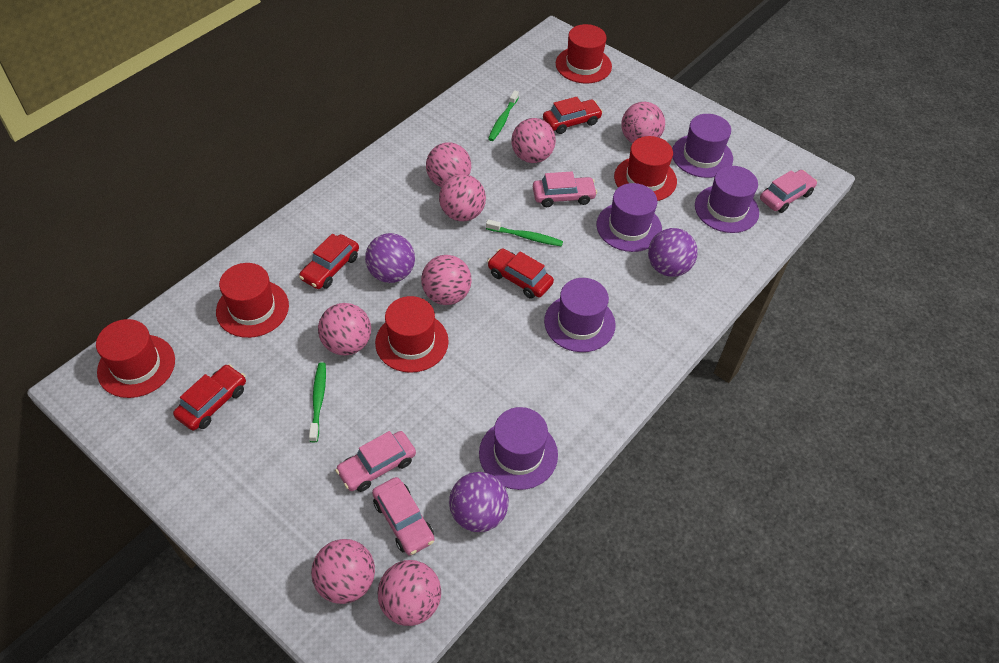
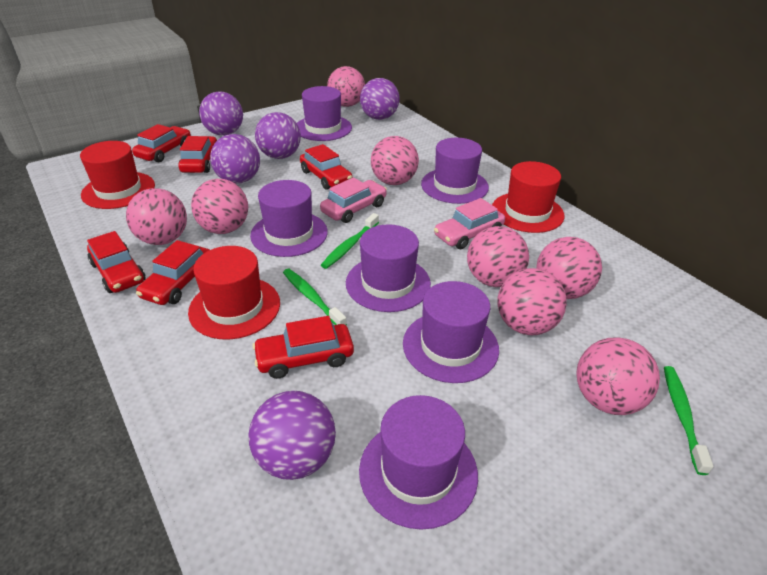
pink car: [335,431,416,492] [372,477,435,556] [533,172,597,207] [760,170,817,213] = 4 -> [320,177,387,223] [434,198,505,249] = 2
purple ball: [365,233,415,283] [449,472,509,532] [648,228,698,277] = 3 -> [199,91,243,136] [210,134,260,183] [248,391,336,480] [255,112,301,159] [360,78,400,120] = 5
purple hat: [479,407,558,490] [544,278,616,352] [597,183,662,252] [672,114,733,178] [695,166,759,233] = 5 -> [250,180,328,257] [297,86,352,141] [346,224,431,312] [359,395,478,530] [403,281,499,383] [421,138,489,204] = 6
red car: [173,364,246,430] [299,234,359,289] [487,248,554,299] [543,97,603,134] = 4 -> [87,231,145,293] [132,124,191,162] [136,240,209,305] [178,136,217,173] [252,316,354,379] [300,144,352,190] = 6
red hat: [96,319,175,398] [216,263,289,338] [375,296,449,373] [556,24,612,83] [614,136,677,201] = 5 -> [80,141,155,209] [188,246,280,339] [492,161,564,233] = 3

